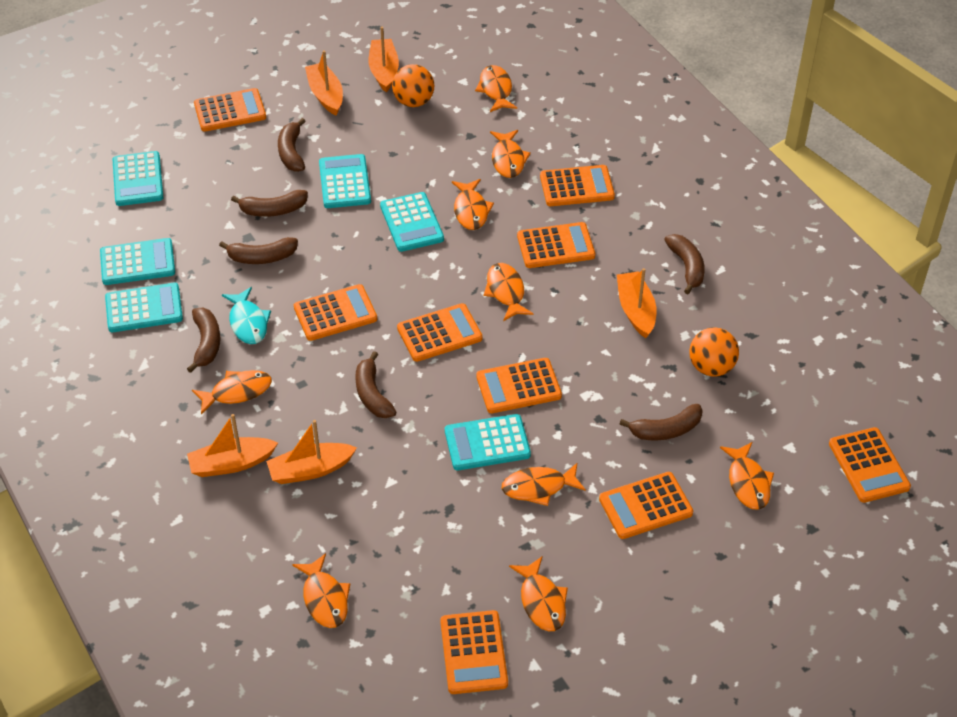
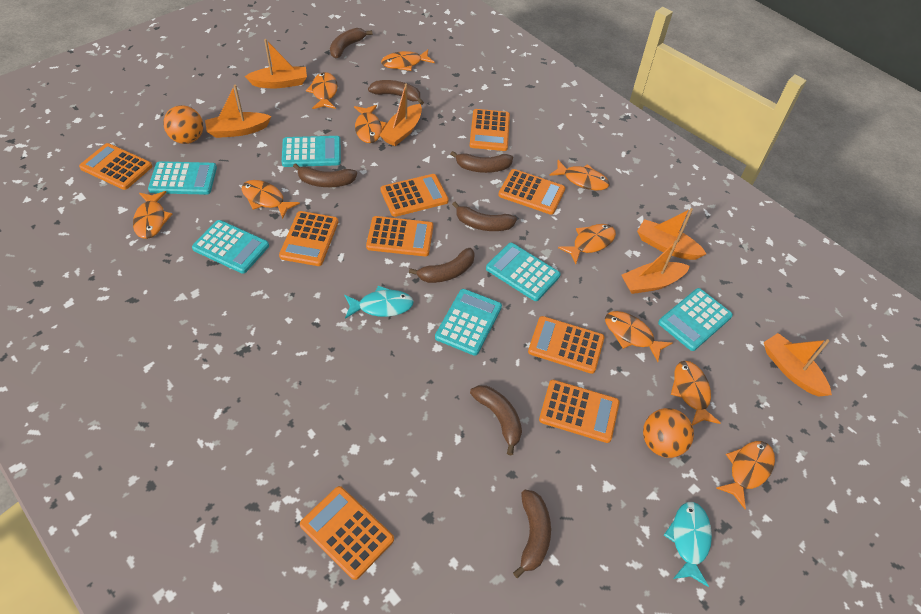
brown banana: [187,308,221,373] [219,237,298,264] [231,190,308,217] [278,118,305,172] [355,351,396,418] [620,404,703,440] [664,234,705,294] = 7 -> [293,163,357,187] [330,28,372,58] [368,80,424,105] [409,248,475,283] [451,151,513,173] [452,202,517,231] [470,385,522,455] [513,490,551,578] = 8
orange boat: [187,414,278,477] [266,420,357,484] [305,50,343,116] [369,27,399,92] [617,268,657,338] = 5 -> [205,85,272,138] [245,39,307,88] [379,83,422,146] [621,240,690,294] [637,208,706,260] [764,333,832,397] = 6
orange fish: [192,370,272,415] [292,553,350,628] [452,179,494,230] [475,65,517,112] [484,263,533,321] [490,130,531,178] [502,463,586,506] [509,556,568,631] [720,442,774,510] = 9 -> [133,191,172,239] [242,180,300,219] [306,72,338,109] [354,105,387,143] [381,50,435,71] [549,160,610,191] [558,224,616,264] [605,311,672,362] [671,361,721,426] [716,441,775,509] = 10
turquoise fish: [222,287,271,344] = 1 -> [344,286,414,319] [664,502,712,587] = 2

